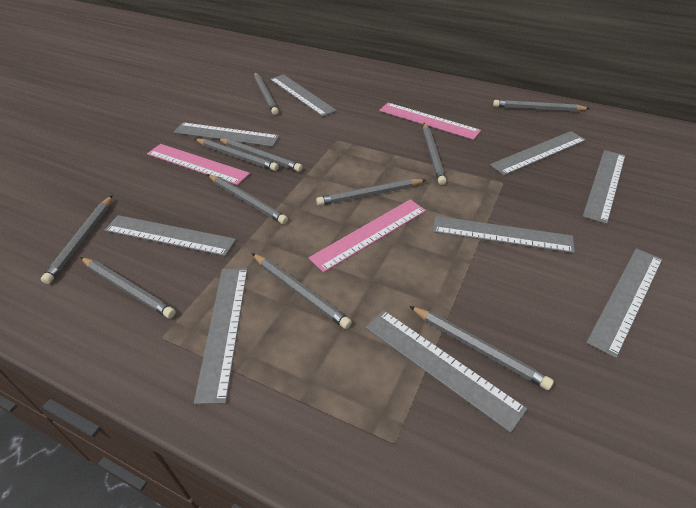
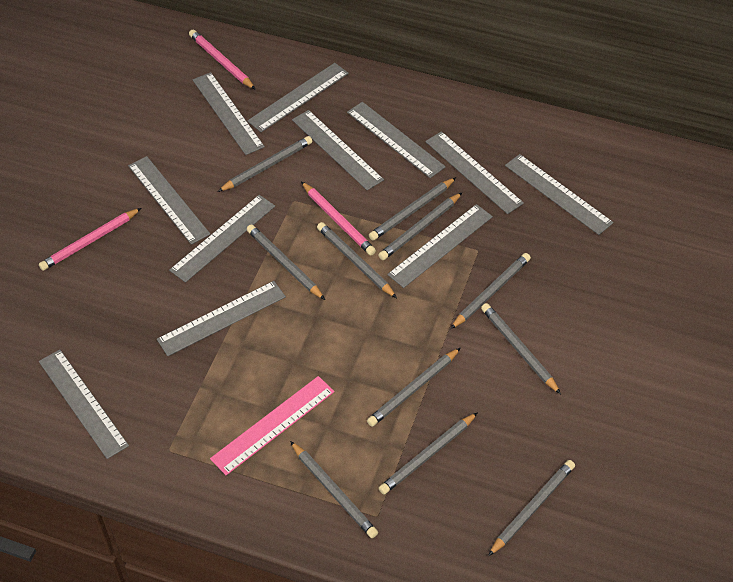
grey ruler: [104,215,236,256] [174,122,280,147] [194,268,248,404] [270,74,337,117] [366,310,527,433] [433,216,575,253] [490,131,586,176] [582,150,625,224] [586,248,662,358] = 9 -> [39,349,129,459] [128,156,210,245] [157,281,286,356] [169,195,275,283] [193,72,265,155] [247,63,349,132] [292,110,384,191] [347,102,446,178] [387,204,493,288] [425,131,524,214] [505,154,614,235] = 11
pink pencil: none = 0 -> [39,208,141,271] [189,30,256,90] [301,181,376,256] = 3
pink ruler: [147,144,250,185] [309,199,426,273] [379,103,481,140] = 3 -> [210,376,334,475] = 1

